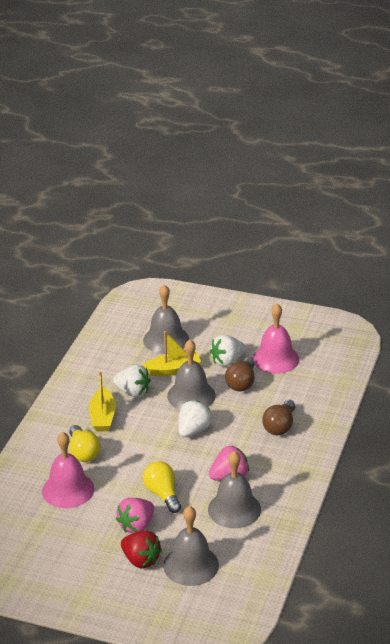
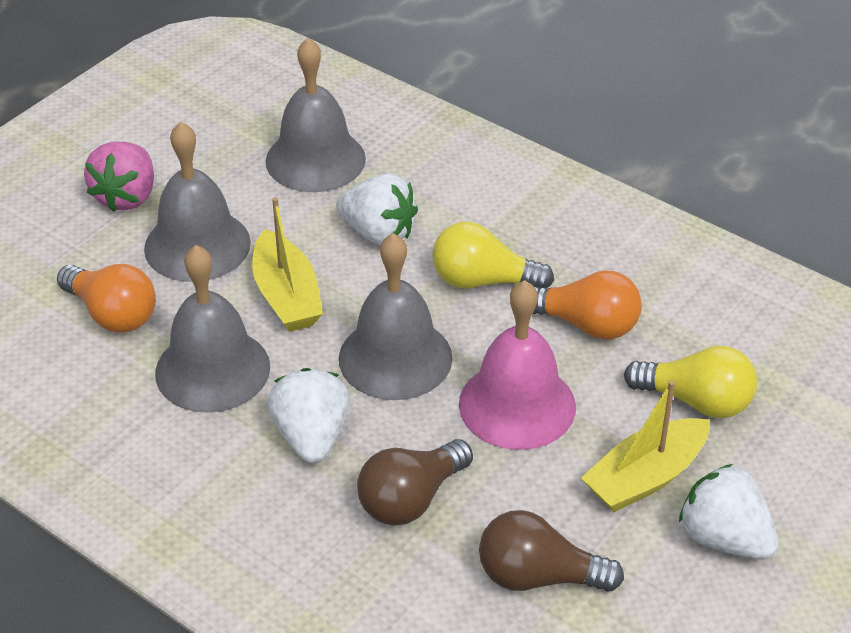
orange light bulb: none = 0 -> [57,264,156,333] [533,270,642,339] = 2
pink bell: [42,432,94,508] [253,304,299,374] = 2 -> [459,280,576,450] = 1
pink strawberry: [116,498,154,534] [209,446,249,481] = 2 -> [84,142,154,212] = 1
red strawberry: [121,531,162,569] = 1 -> none = 0

